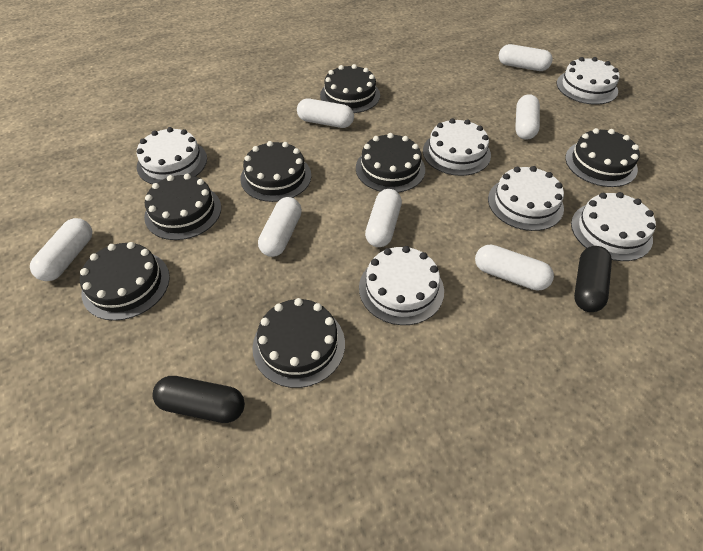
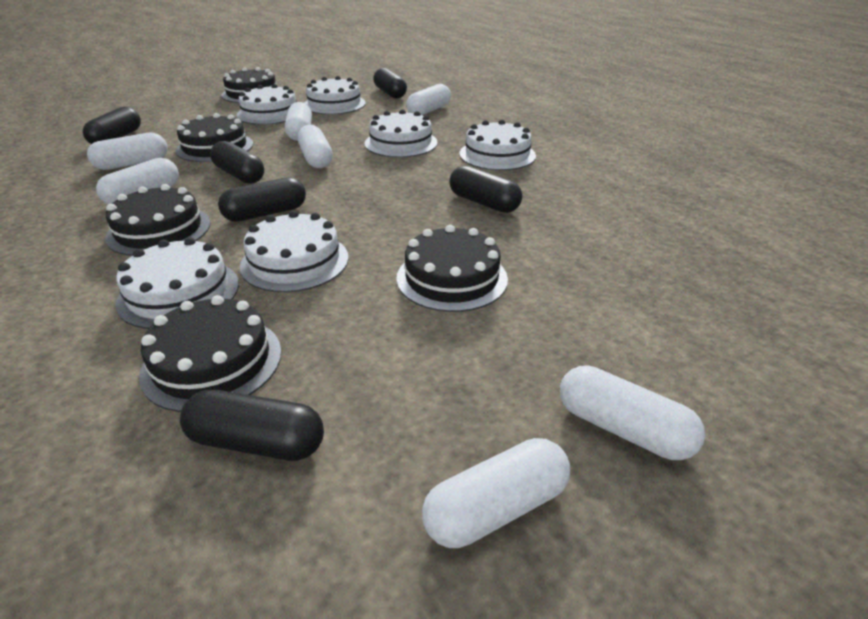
black cake: [80,242,170,321] [144,174,221,240] [240,141,311,202] [253,298,345,388] [320,64,380,113] [356,133,425,193] [565,128,640,187] = 7 -> [105,184,211,256] [139,295,281,412] [175,113,253,162] [221,67,276,103] [396,225,508,312] = 5
black capsule: [152,376,245,423] [574,246,612,312] = 2 -> [83,107,141,144] [180,390,324,461] [210,141,264,184] [218,177,306,222] [373,68,407,98] [449,166,522,213] = 6

